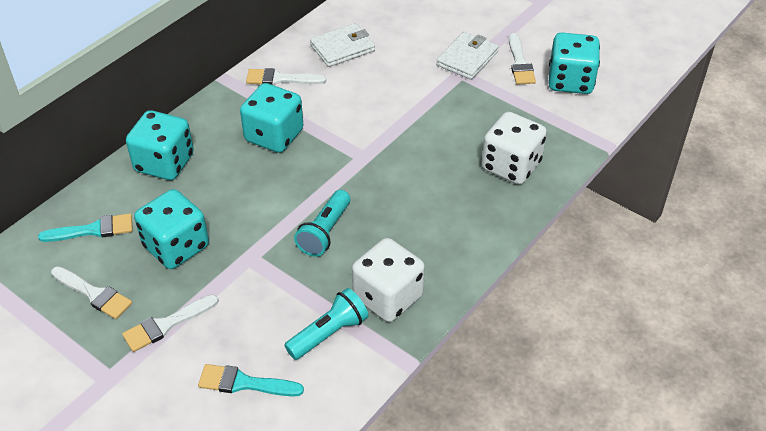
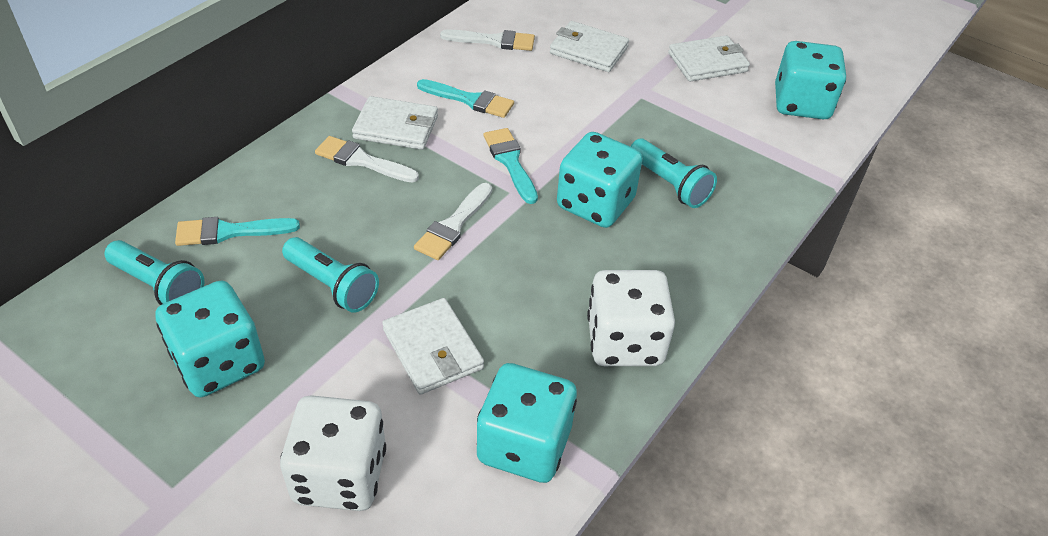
turquoise brush: [38,213,133,242] [198,364,304,397] = 2 -> [175,217,300,246] [417,79,514,118] [483,128,538,204] = 3
turquoise flashlight: [284,288,369,360] [294,190,350,257] = 2 -> [104,240,204,305] [282,237,379,313] [631,139,717,208] = 3
white brush: [51,266,132,319] [122,294,219,352] [246,68,326,85] [509,33,536,84] = 4 -> [315,136,419,183] [414,183,492,260] [440,29,535,51] = 3
white wallet: [310,23,375,67] [436,32,499,80] = 2 -> [352,96,438,150] [382,298,484,395] [550,21,629,72] [668,36,750,82] = 4

